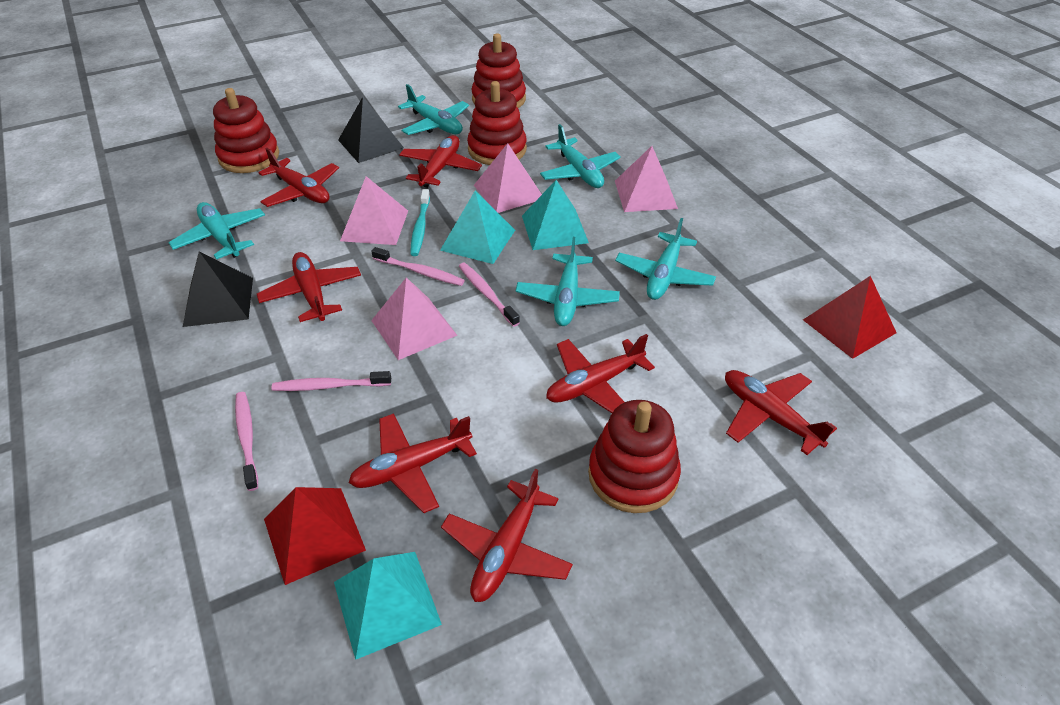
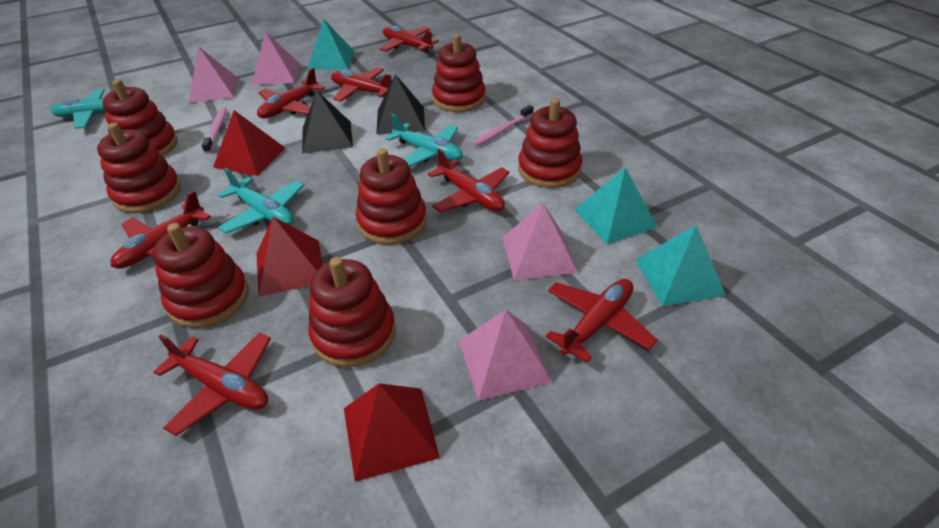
pink toothbrush: [235,392,258,491] [271,371,391,391] [371,247,465,286] [459,263,520,327] = 4 -> [202,107,227,153] [473,105,534,146] = 2
red pyramid: [264,487,366,585] [803,276,897,359] = 2 -> [213,110,285,176] [256,217,323,297] [344,383,440,482] = 3
red stacking toy: [213,88,279,173] [467,81,527,165] [471,33,526,108] [588,400,681,513] = 4 -> [97,123,181,213] [103,79,178,156] [153,223,248,328] [308,257,396,367] [356,148,427,245] [432,34,486,112] [518,98,582,188] = 7
turquoise plane: [168,202,265,260] [398,84,469,135] [516,237,620,326] [540,124,621,188] [615,218,716,300] = 5 -> [50,86,127,129] [217,168,304,234] [385,114,463,167] = 3
turquoise toothbrush: [410,189,430,256] = 1 -> none = 0

